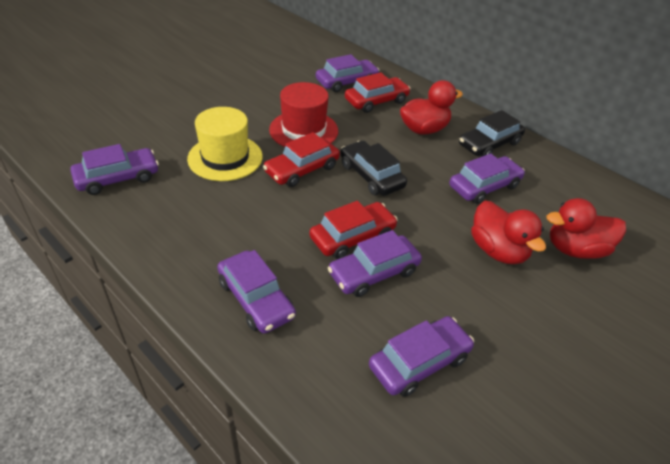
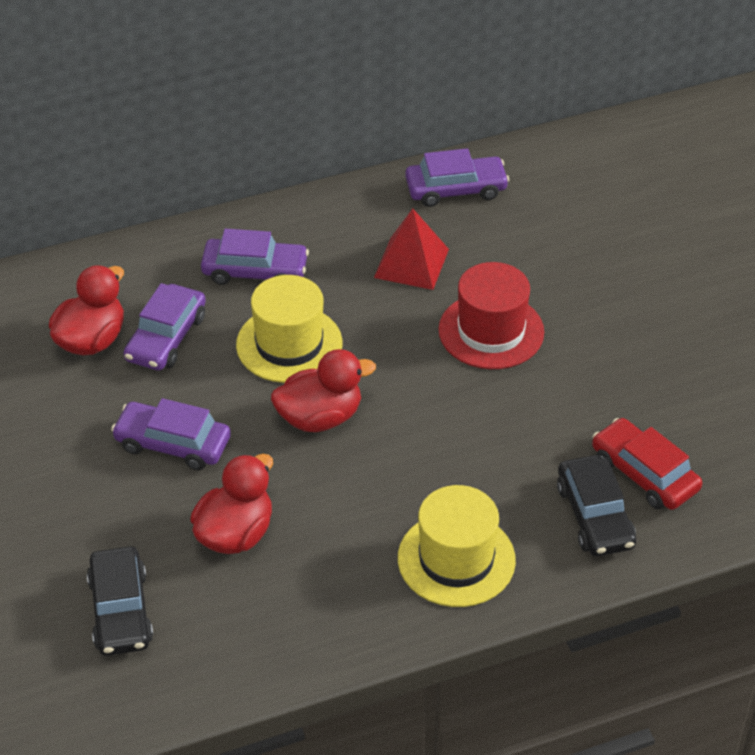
purple car: [70,144,159,195] [217,250,296,334] [316,54,380,92] [328,230,422,297] [369,316,474,397] [449,153,525,204] = 6 -> [111,398,231,470] [124,283,206,371] [201,229,309,285] [405,148,509,207] = 4
red car: [263,132,340,187] [309,201,398,259] [345,72,411,113] = 3 -> [592,418,702,510] = 1
red pyramid: none = 0 -> [374,208,449,290] = 1
yellow hat: [187,107,263,181] = 1 -> [236,275,342,383] [398,485,516,607] = 2

